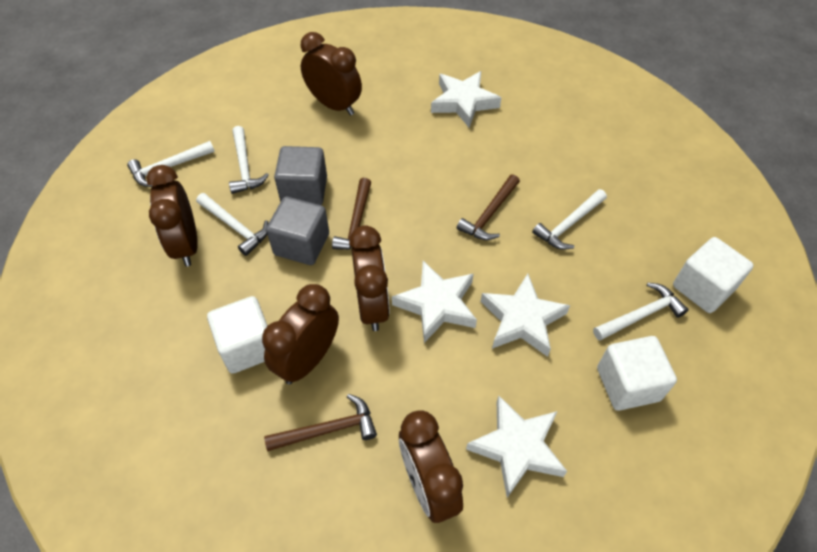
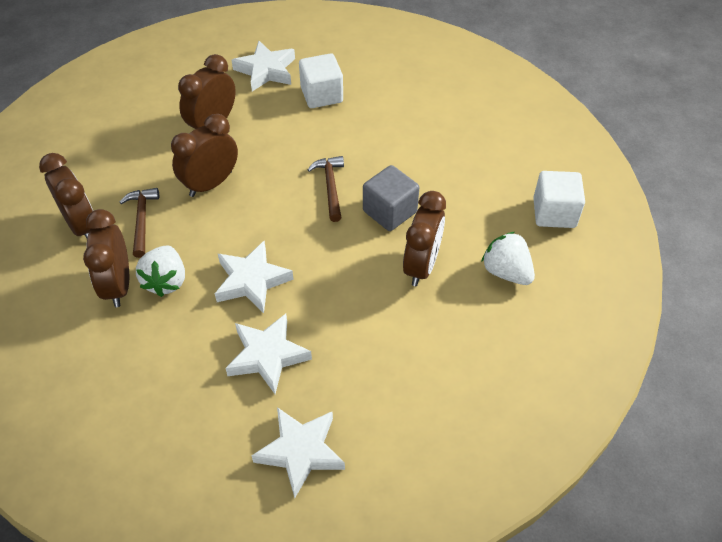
brown hammer: [264,394,377,451] [332,178,371,250] [457,174,520,240] = 3 -> [119,188,159,258] [307,156,344,222] = 2
grey cube: [266,197,329,265] [274,146,327,205] = 2 -> [363,165,419,231] = 1
white cube: [207,296,268,374] [597,336,677,411] [673,237,754,313] = 3 -> [299,53,343,108] [533,171,585,228] = 2
white hammer: [127,141,215,187] [196,193,268,256] [229,126,269,194] [532,189,607,250] [593,283,689,340] = 5 -> none = 0
white strawberry: none = 0 -> [136,245,185,297] [481,232,535,285] = 2

